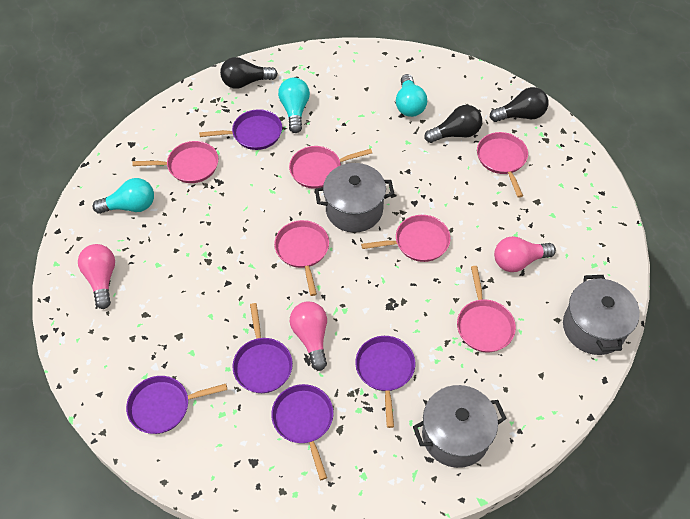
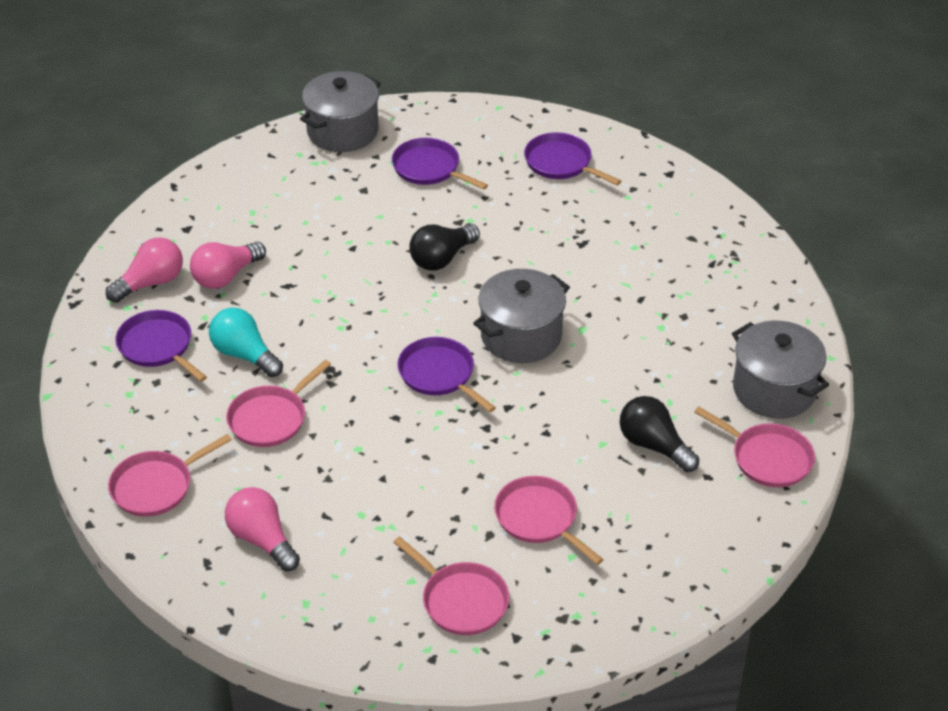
black light bulb: [220,57,278,89] [424,105,482,143] [489,87,549,122] = 3 -> [409,224,480,270] [620,396,699,472] = 2
pink pan: [132,141,218,183] [274,220,329,296] [289,146,372,189] [361,215,451,262] [457,266,516,352] [477,132,528,198] = 6 -> [108,434,232,517] [226,360,331,447] [393,536,509,635] [494,476,604,565] [694,406,815,487] = 5
purple pan: [126,376,227,434] [199,109,282,150] [233,303,293,393] [271,384,334,480] [355,336,415,428] = 5 -> [115,310,207,382] [392,138,488,190] [397,337,496,412] [524,132,621,185] = 4
turquoise light bulb: [93,178,154,214] [278,78,310,133] [396,74,427,117] = 3 -> [209,308,283,377] = 1

